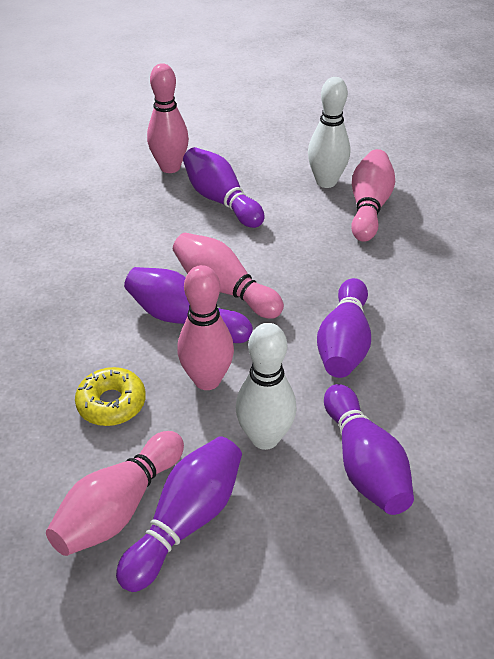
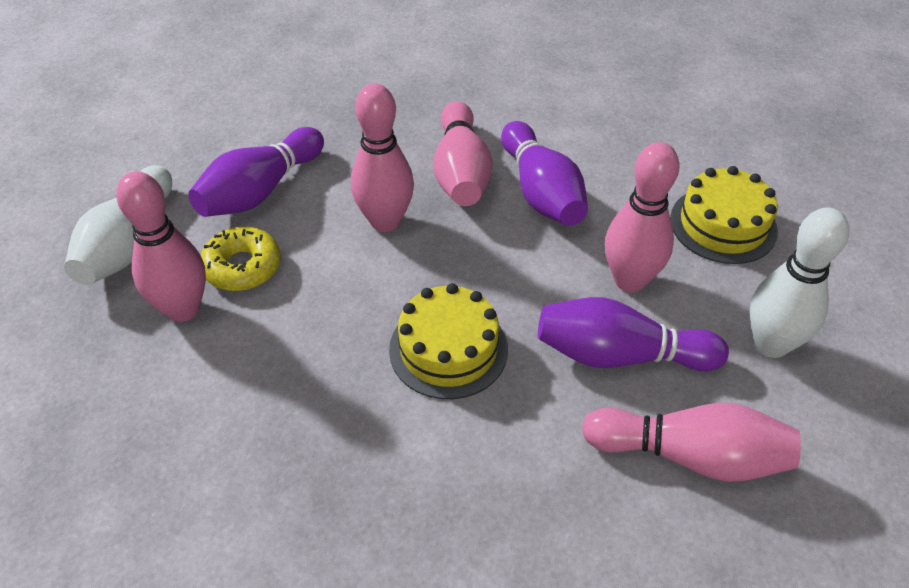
purple bowling pin: [116,436,242,592] [124,267,253,343] [183,147,265,228] [317,278,371,378] [324,384,414,515] = 5 -> [188,127,324,217] [501,121,588,226] [538,297,729,371] = 3
yellow cake: none = 0 -> [389,283,508,399] [670,166,778,264] = 2

